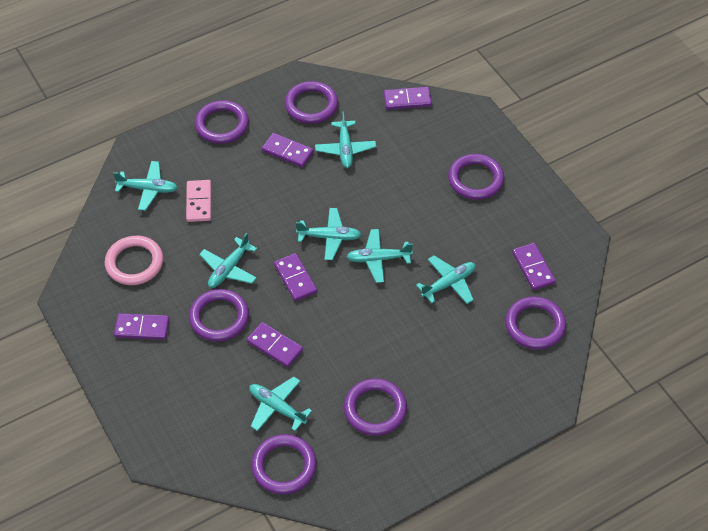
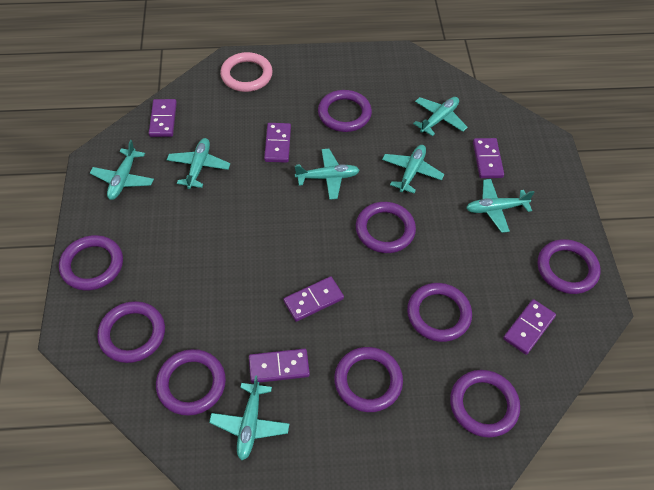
pink domino: [186,180,211,222] = 1 -> none = 0
purple ring: [189,289,249,341] [195,100,249,144] [252,434,316,494] [285,81,338,124] [344,378,407,436] [448,154,504,200] [505,296,566,349] = 7 -> [59,235,123,291] [97,301,165,363] [156,349,226,416] [318,90,372,132] [334,347,403,412] [356,202,416,253] [407,283,472,342] [450,370,520,438] [538,239,601,294] = 9

